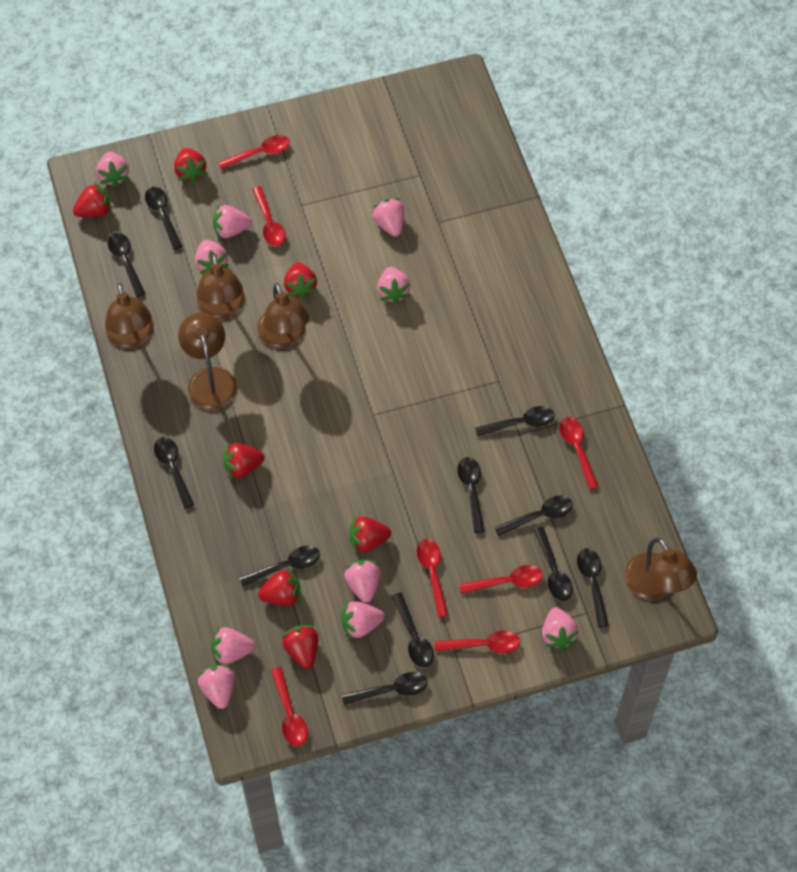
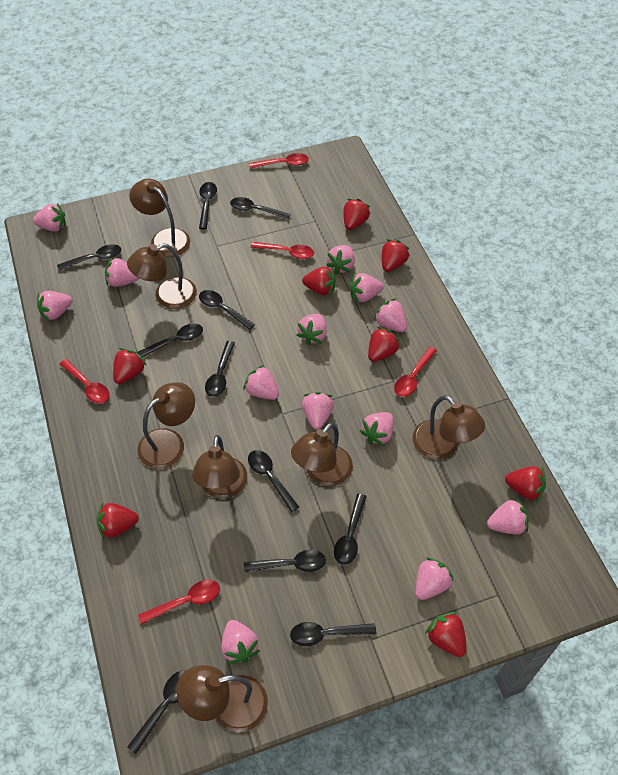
brown lamp: [105,283,154,349] [178,312,237,410] [197,254,245,320] [257,283,310,349] [625,538,697,600] = 5 -> [127,243,197,309] [130,179,190,257] [138,382,195,469] [176,665,268,732] [192,435,247,499] [291,423,353,486] [412,395,485,459] = 7
pink strawberry: [96,152,129,187] [195,240,229,274] [198,665,235,709] [211,627,255,665] [213,205,252,239] [342,601,384,639] [344,560,380,603] [371,198,405,237] [377,267,411,305] [542,607,579,650] = 10 -> [33,203,66,231] [37,291,72,321] [105,257,139,287] [221,620,260,664] [243,365,279,400] [297,314,327,345] [302,392,334,429] [326,245,355,275] [350,273,383,303] [360,412,394,446] [374,298,407,332] [415,558,453,600] [487,498,529,534] = 13
red spoon: [218,135,290,170] [252,186,286,246] [271,667,308,746] [417,539,449,618] [434,630,520,653] [459,565,543,594] [559,417,599,490] = 7 -> [59,359,109,403] [138,580,220,625] [249,153,309,168] [251,242,314,259] [394,347,437,397] = 5
red strawberry: [73,182,111,217] [174,148,207,183] [223,443,265,479] [258,568,300,606] [282,625,318,669] [284,262,317,300] [349,516,391,553] = 7 -> [97,502,139,539] [113,348,147,384] [302,267,336,296] [343,199,370,230] [368,327,400,362] [382,239,410,272] [425,612,467,657] [505,466,546,502] = 8

